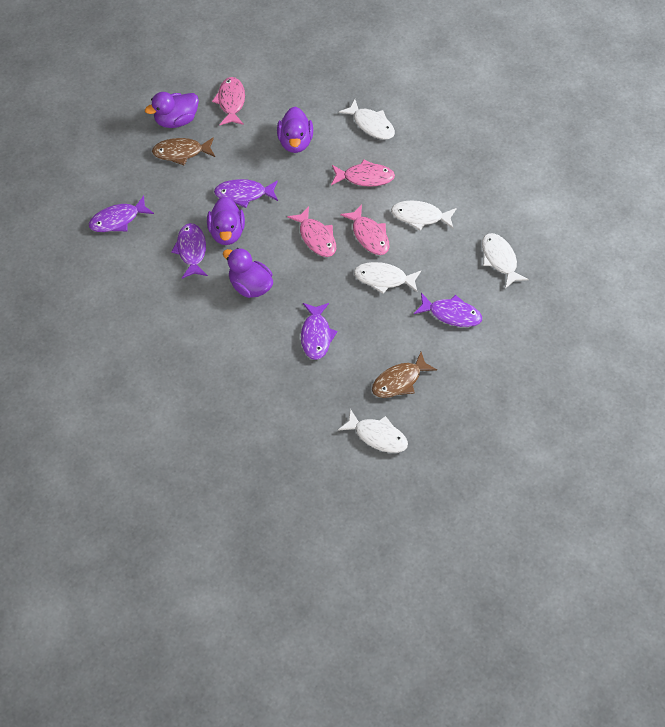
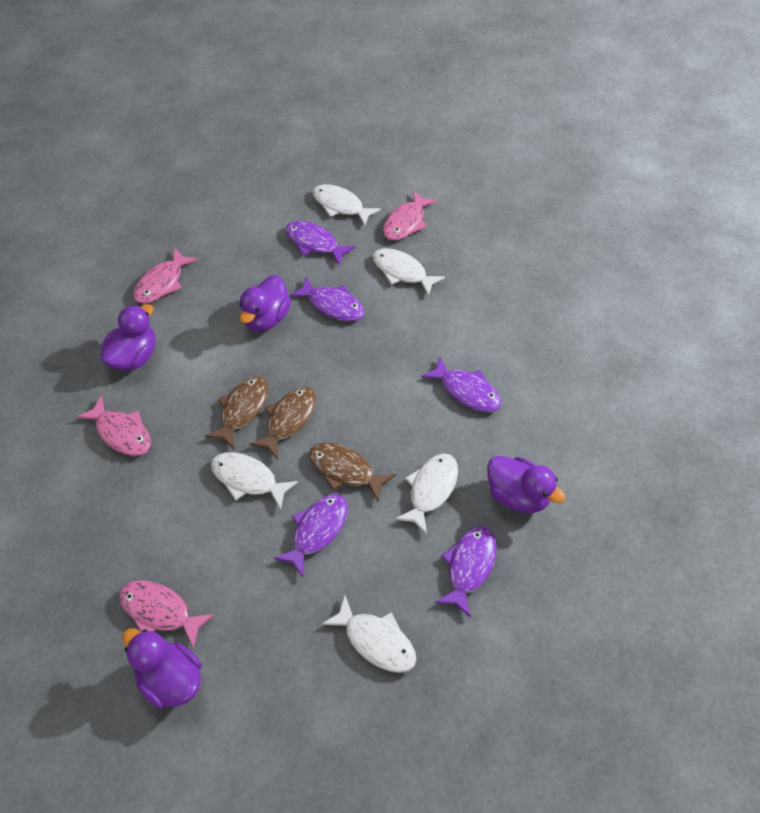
brown fish: [152,137,215,165] [372,352,437,398] = 2 -> [205,376,268,449] [249,387,316,460] [309,443,396,501] = 3

